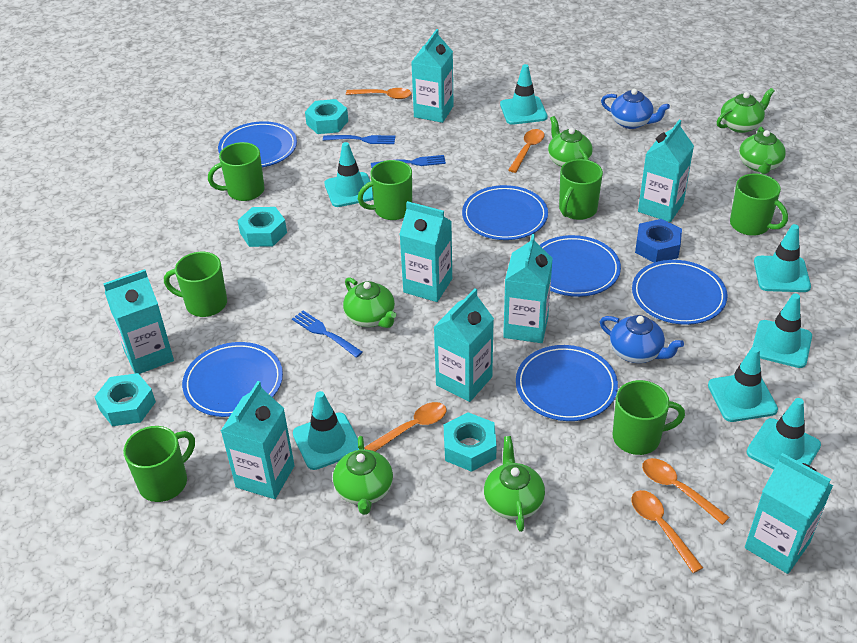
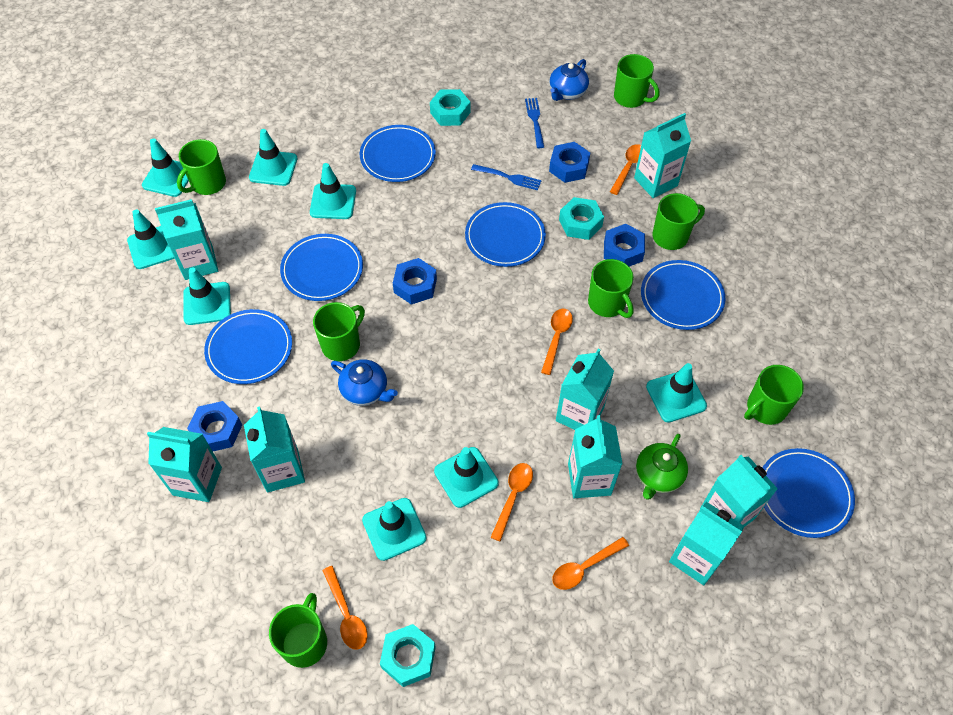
blue fork: [292,311,363,358] [323,135,396,144] [371,155,446,168] = 3 -> [471,164,542,190] [525,98,544,148] = 2
blue nut: [635,219,682,263] = 1 -> [187,401,242,451] [393,258,437,305] [549,142,590,183] [604,224,645,267] = 4
green teapot: [333,436,393,515] [343,277,396,328] [484,436,545,532] [548,116,593,167] [717,88,774,133] [739,127,786,174] = 6 -> [636,434,688,500] = 1
turquoise nut: [95,373,156,426] [237,207,287,247] [305,99,348,134] [444,412,497,472] = 4 -> [380,624,436,687] [430,89,471,126] [559,197,604,240] = 3
turquoise traffic cone: [293,391,359,470] [324,142,373,207] [500,64,547,125] [708,347,778,422] [747,398,821,469] [752,293,812,368] [754,224,811,292] = 7 -> [127,210,175,269] [142,138,189,197] [183,267,231,325] [249,129,297,186] [310,163,356,219] [362,498,426,561] [434,447,499,508] [646,363,707,423] = 8

